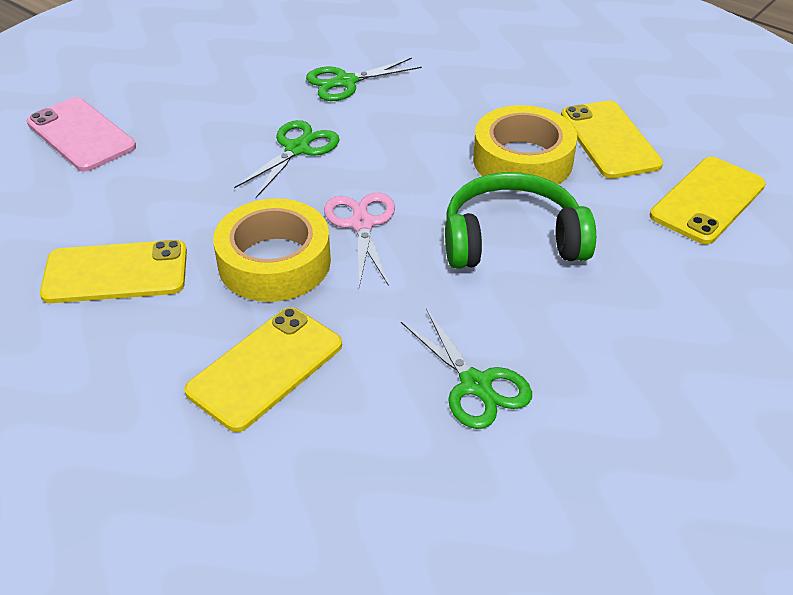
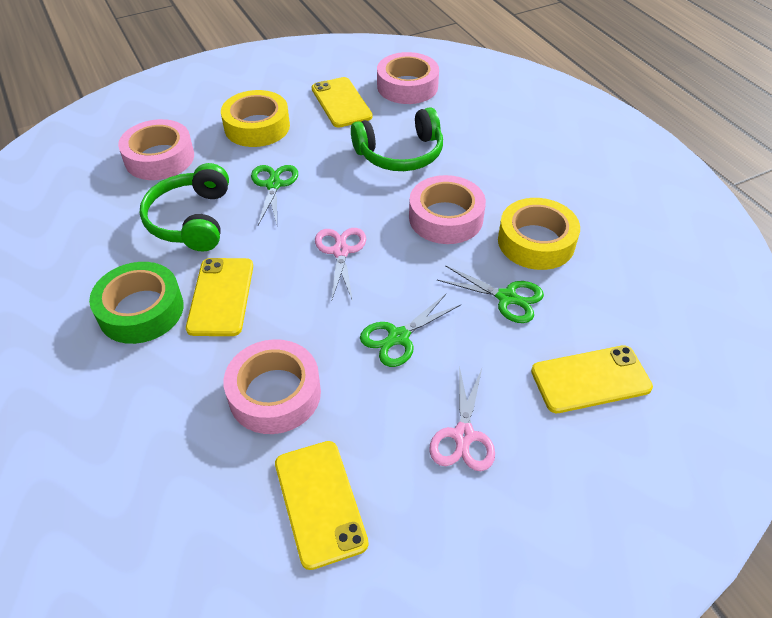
green headphones: [445,172,596,269] = 1 -> [140,163,229,251] [351,107,443,171] = 2
green tape: none = 0 -> [89,262,184,344] = 1
pink phone: [27,97,136,172] = 1 -> none = 0
pink scissors: [324,192,395,287] = 1 -> [315,228,366,302] [429,366,495,471] = 2
pink tape: none = 0 -> [118,119,194,180] [224,339,321,434] [377,52,439,104] [409,175,486,244] = 4

